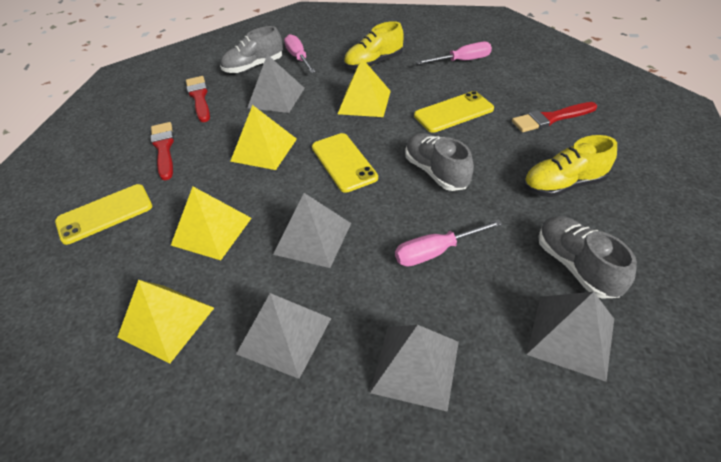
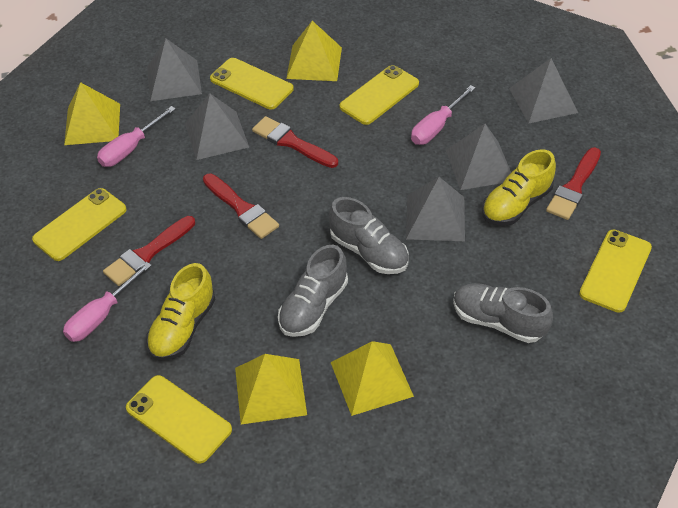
red brush: [151,122,174,180] [186,76,210,122] [512,102,597,132] = 3 -> [103,216,195,286] [203,174,279,239] [252,116,338,168] [546,147,601,220] = 4
yellow phone: [55,184,152,245] [312,133,378,193] [414,91,494,133] = 3 -> [32,188,126,261] [126,375,232,463] [210,58,294,109] [340,65,419,125] [579,229,652,313] = 5

